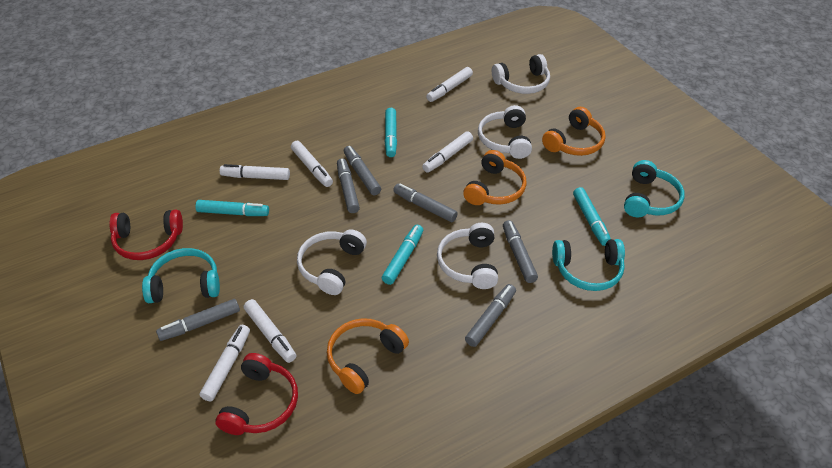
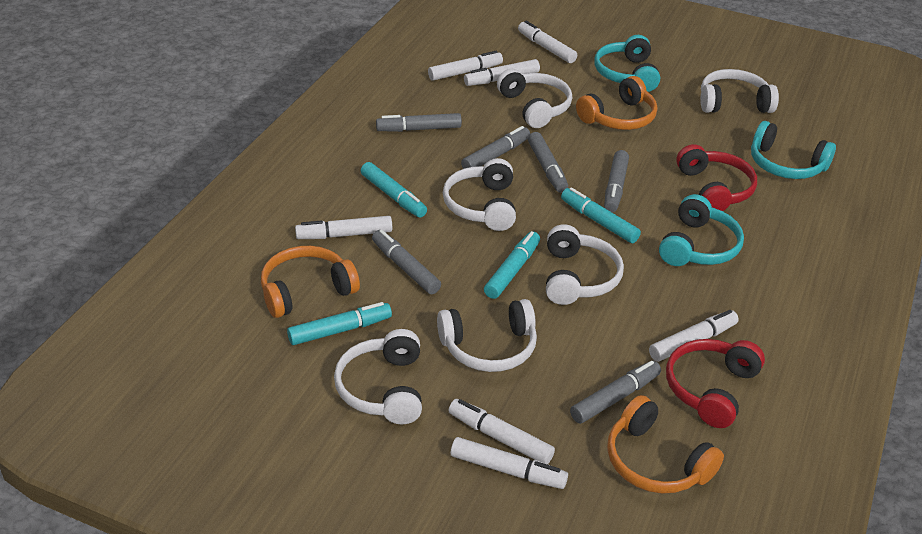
white headphones: [297,229,367,295] [437,223,498,289] [478,105,532,159] [492,54,550,94] = 4 -> [334,329,422,424] [437,299,537,372] [443,158,516,231] [497,69,572,128] [546,224,624,305] [700,69,779,113] = 6
white marker: [200,325,250,401] [220,164,290,180] [244,299,297,363] [291,141,333,187] [422,131,473,173] [426,67,473,102] = 6 -> [295,216,392,239] [428,51,503,81] [448,399,555,464] [451,437,568,489] [464,59,540,86] [518,21,577,63] [649,310,739,362] = 7

